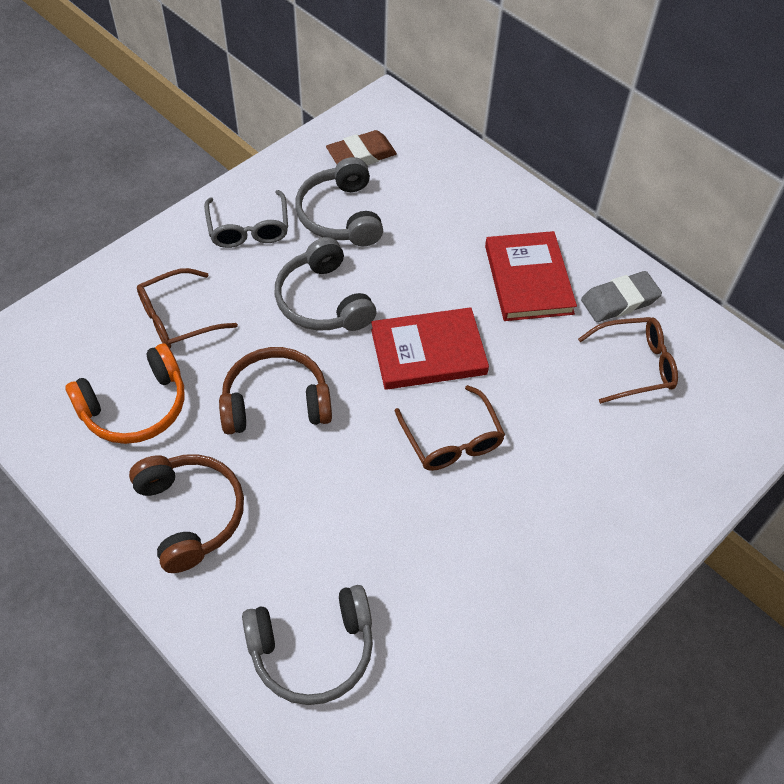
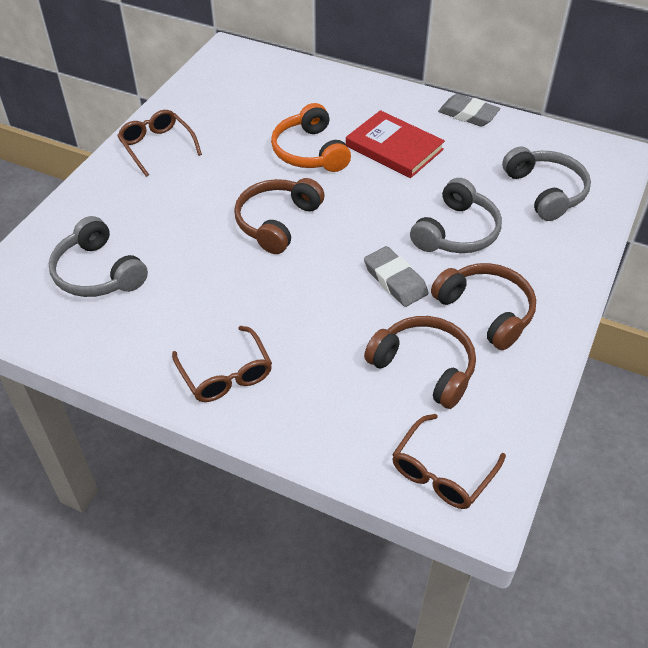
brown eraser: [326,130,397,165] = 1 -> none = 0
brown headphones: [129,454,244,573] [219,347,332,435] = 2 -> [234,178,324,254] [364,316,476,409] [431,263,536,350] = 3
grey eraser: [581,271,662,322] = 1 -> [364,246,428,307] [438,94,501,127] = 2
grey glasses: [204,190,288,248] = 1 -> none = 0
red book: [371,307,489,390] [485,231,577,321] = 2 -> [346,110,445,178] = 1

